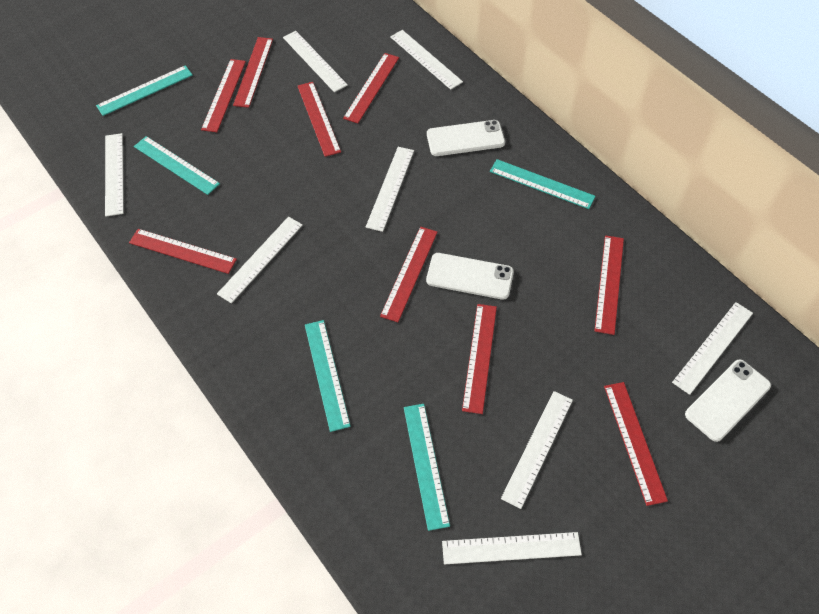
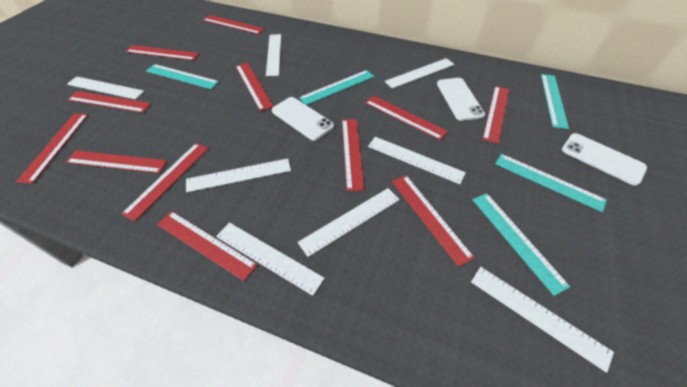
red ruler: [129,229,237,274] [201,59,246,132] [233,37,273,108] [298,82,341,157] [343,53,399,123] [380,227,437,322] [462,304,497,414] [595,235,624,335] [604,382,668,506] = 9 -> [16,113,88,184] [66,150,167,173] [67,91,151,113] [121,143,209,221] [126,45,199,60] [157,211,258,281] [203,15,265,34] [236,63,274,111] [342,119,365,191] [365,95,448,140] [392,175,475,267] [482,86,509,144] = 12

